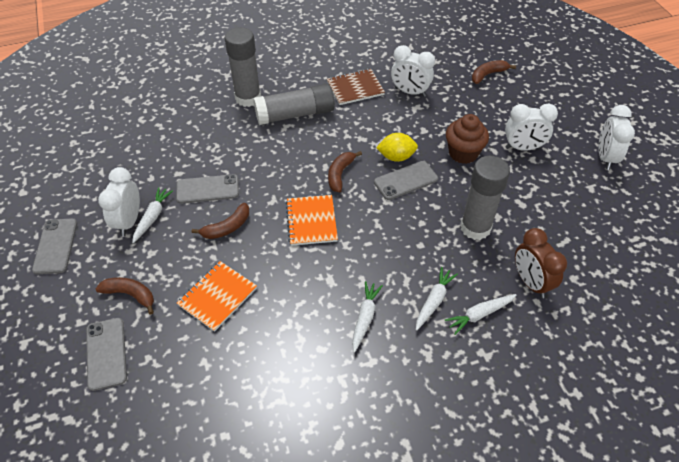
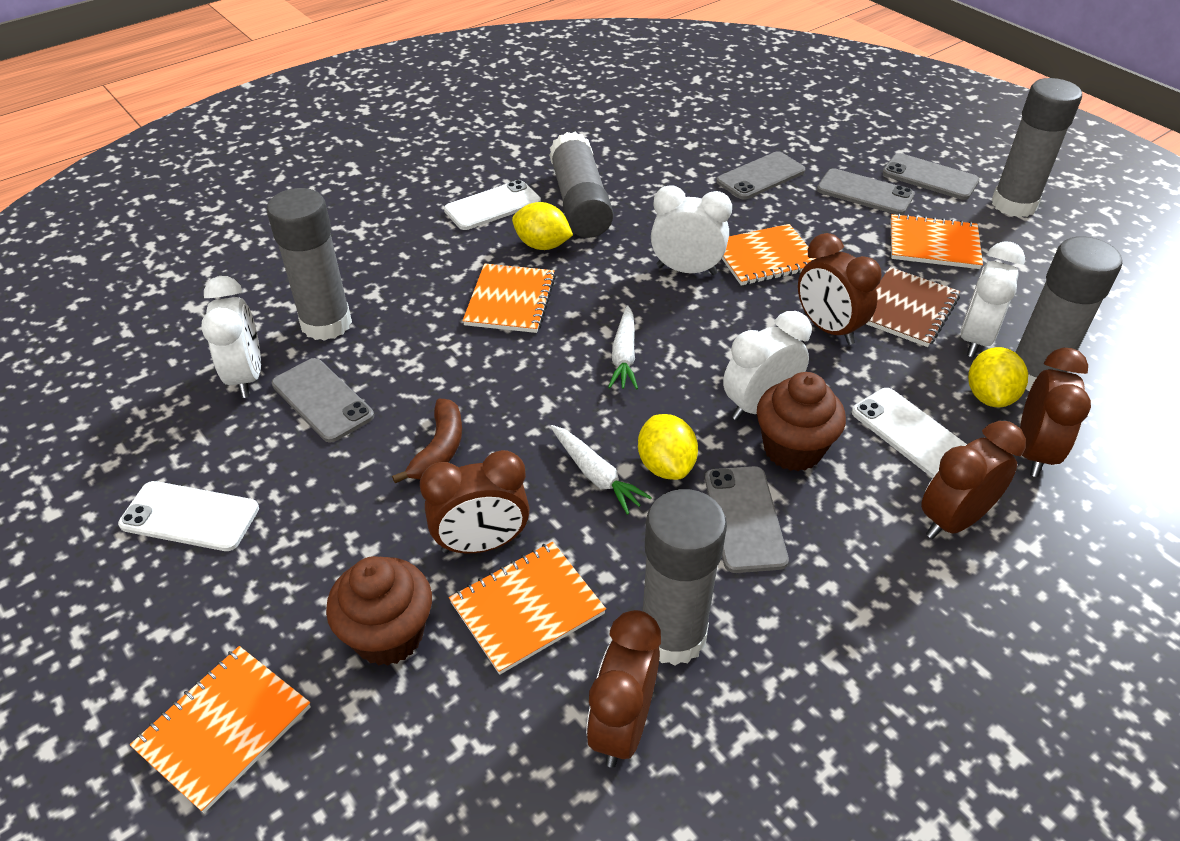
brown banana: [96,277,154,315] [192,203,249,239] [328,151,362,192] [472,60,516,84] = 4 -> [392,399,462,484] = 1
brown clock: [515,228,567,298] = 1 -> [420,450,530,553] [586,610,661,768] [798,233,882,345] [921,421,1026,539] [1020,348,1091,477] = 5
brown cupcake: [446,114,489,164] = 1 -> [326,556,432,666] [757,372,846,471] = 2
grey glue stick: [224,27,261,107] [253,84,335,125] [460,156,510,240] = 3 -> [267,188,352,341] [549,132,613,238] [643,489,727,666] [992,78,1082,217] [1015,236,1122,392] = 5
grey phone: [32,218,77,274] [86,318,127,391] [176,174,239,204] [374,161,438,200] = 4 -> [272,358,374,442] [705,466,789,573] [716,151,805,200] [817,168,915,215] [883,153,979,200] = 5
orange notebook: [177,261,257,332] [286,195,338,246] = 2 -> [130,646,311,813] [449,542,606,675] [463,263,556,333] [722,224,816,286] [890,213,983,269] = 5
white carrot: [132,187,173,243] [352,281,383,353] [416,267,458,331] [445,294,516,335] = 4 -> [550,425,652,515] [608,305,638,389] = 2
white phone: none = 0 -> [118,481,259,551] [444,180,541,230] [852,388,967,478] = 3
yellow lemon: [376,133,418,162] = 1 -> [512,202,573,250] [638,414,698,480] [968,347,1028,408] = 3

